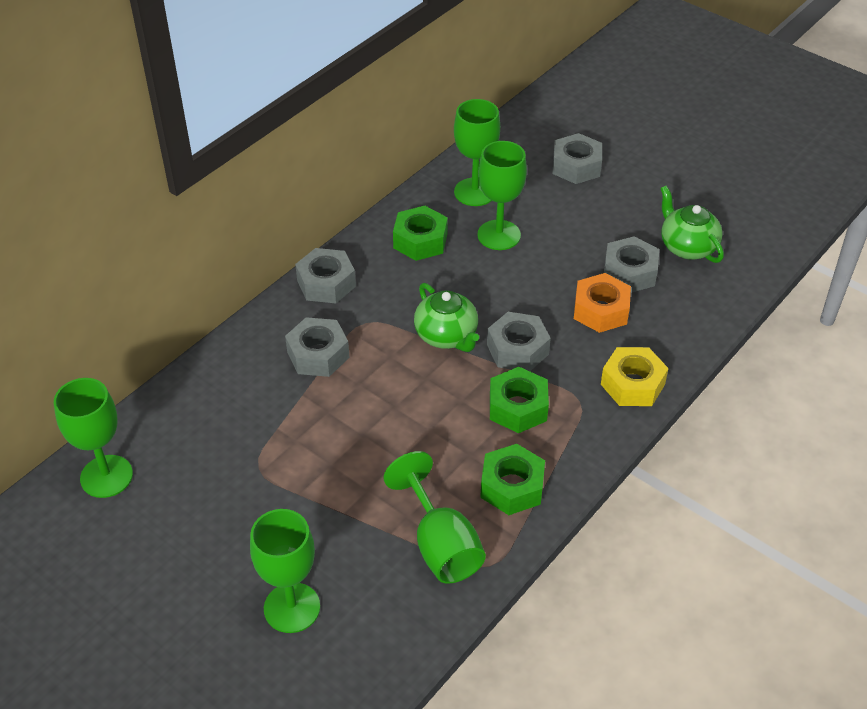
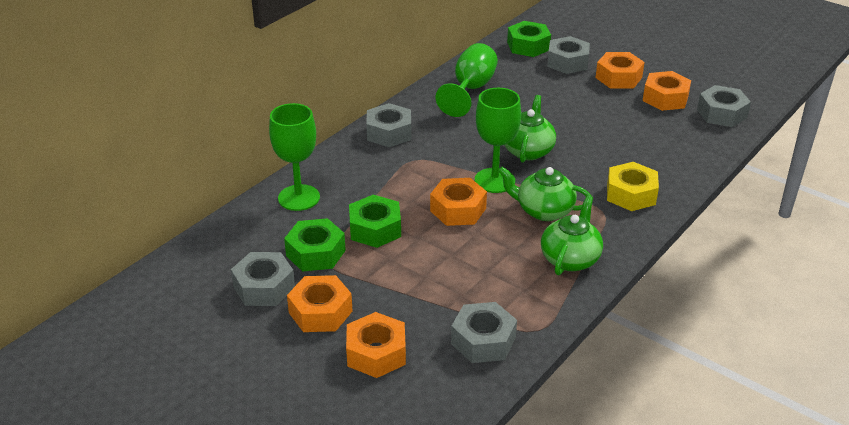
green goblet: [54,378,133,498] [250,509,320,633] [384,451,486,584] [454,99,500,206] [477,141,527,250] = 5 -> [269,103,320,211] [436,43,498,117] [475,88,521,193] = 3
green teapot: [414,283,479,352] [660,185,724,263] = 2 -> [498,167,593,221] [504,95,556,163] [541,195,603,275] = 3
orange nut: [574,273,631,333] = 1 -> [287,275,353,332] [346,312,406,378] [430,178,487,226] [596,52,645,88] [643,71,691,111] = 5

